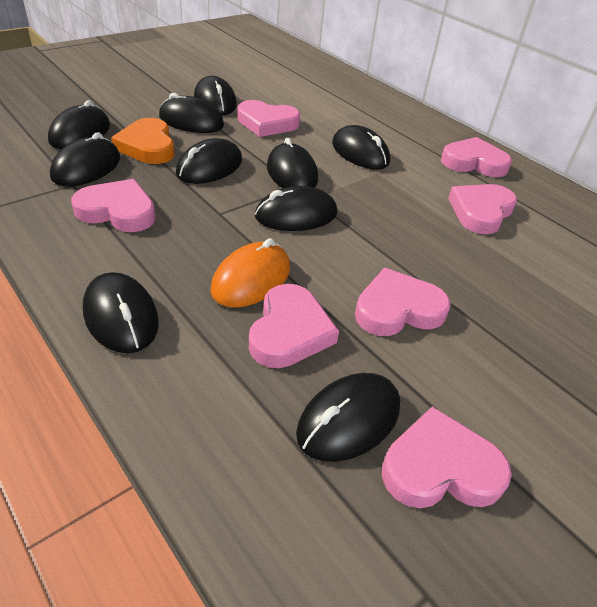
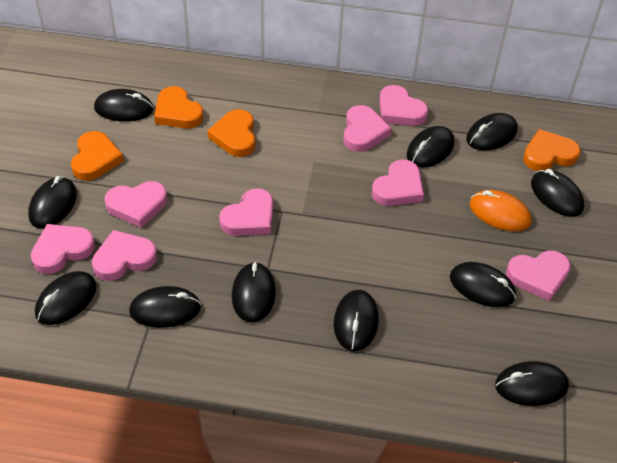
black mouse: [48,100,110,149] [50,132,120,186] [83,272,159,353] [159,93,224,133] [176,138,242,184] [194,76,237,115] [255,186,337,231] [267,138,318,188] [296,373,400,462] [332,125,390,170] = 10 -> [28,176,77,229] [35,271,97,325] [94,89,154,122] [129,286,201,328] [232,262,276,323] [333,290,379,351] [407,126,454,168] [450,262,516,307] [466,113,518,151] [495,361,569,406] [531,169,584,217] = 11
orange heart: [111,118,175,164] = 1 -> [71,131,124,181] [154,86,203,128] [207,109,255,157] [523,129,581,171] = 4
pink heart: [71,179,156,232] [237,100,300,137] [249,284,339,368] [355,268,451,336] [382,406,512,508] [441,137,512,177] [448,184,517,234] = 7 -> [31,224,95,274] [92,230,157,281] [105,181,167,228] [219,188,273,236] [343,105,392,152] [372,160,424,206] [379,85,428,126] [506,251,571,301] = 8

